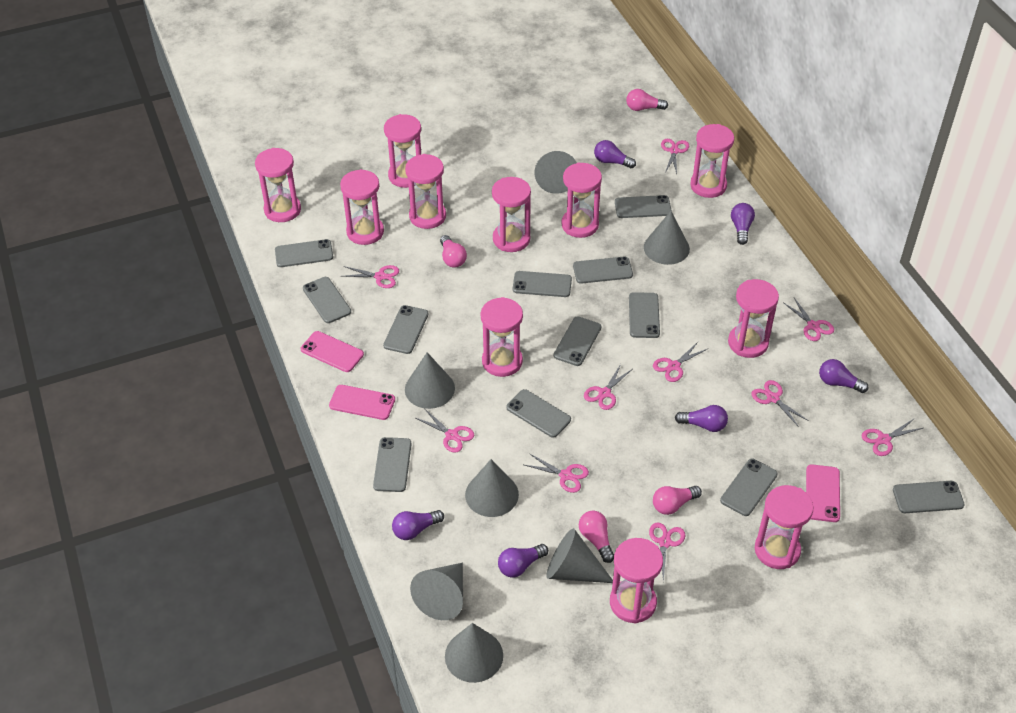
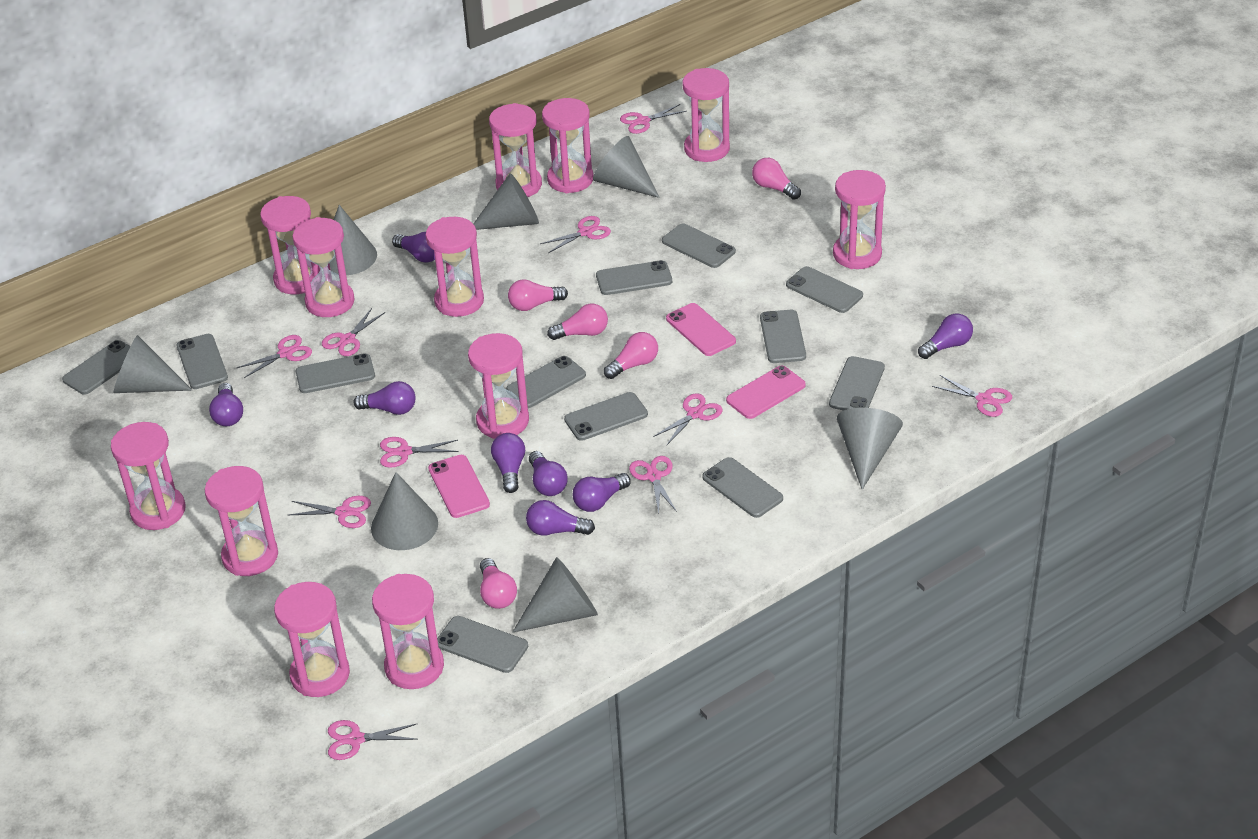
pink hourglass: [255,148,301,222] [340,169,384,245] [384,114,421,188] [405,154,446,229] [481,297,523,377] [492,177,531,252] [561,163,602,238] [610,538,663,624] [690,124,734,198] [728,279,779,358] [755,485,814,569] = 11 -> [111,422,186,530] [205,466,278,576] [260,196,321,294] [274,582,350,697] [292,217,355,317] [372,574,444,689] [426,217,484,317] [468,333,529,439] [489,103,542,197] [542,98,593,193] [682,68,730,162] [833,170,886,269] = 12
pink light bulb: [440,235,467,268] [579,511,614,563] [626,89,668,111] [653,486,702,515] = 4 -> [480,558,517,609] [508,279,568,311] [547,304,608,340] [604,332,658,379] [752,158,801,200] = 5
purple light bulb: [392,510,444,540] [498,544,548,577] [594,140,636,169] [675,405,728,432] [731,203,755,245] [819,359,868,393] = 6 -> [209,383,243,426] [354,381,416,415] [392,232,435,263] [491,433,525,493] [526,500,595,536] [529,451,568,496] [573,473,631,512] [918,313,973,359] = 8

